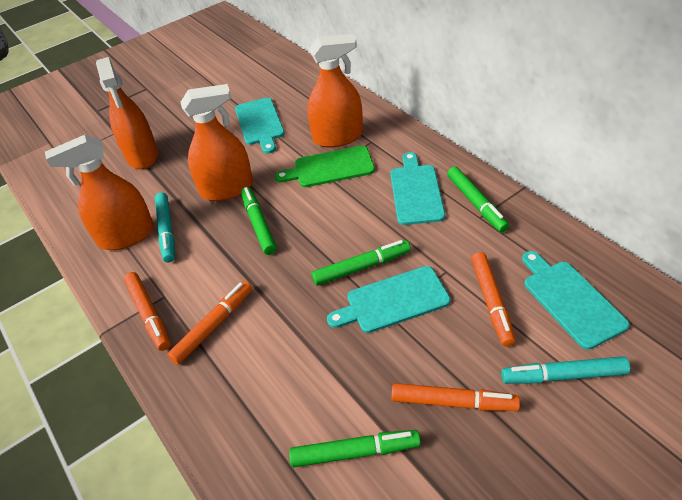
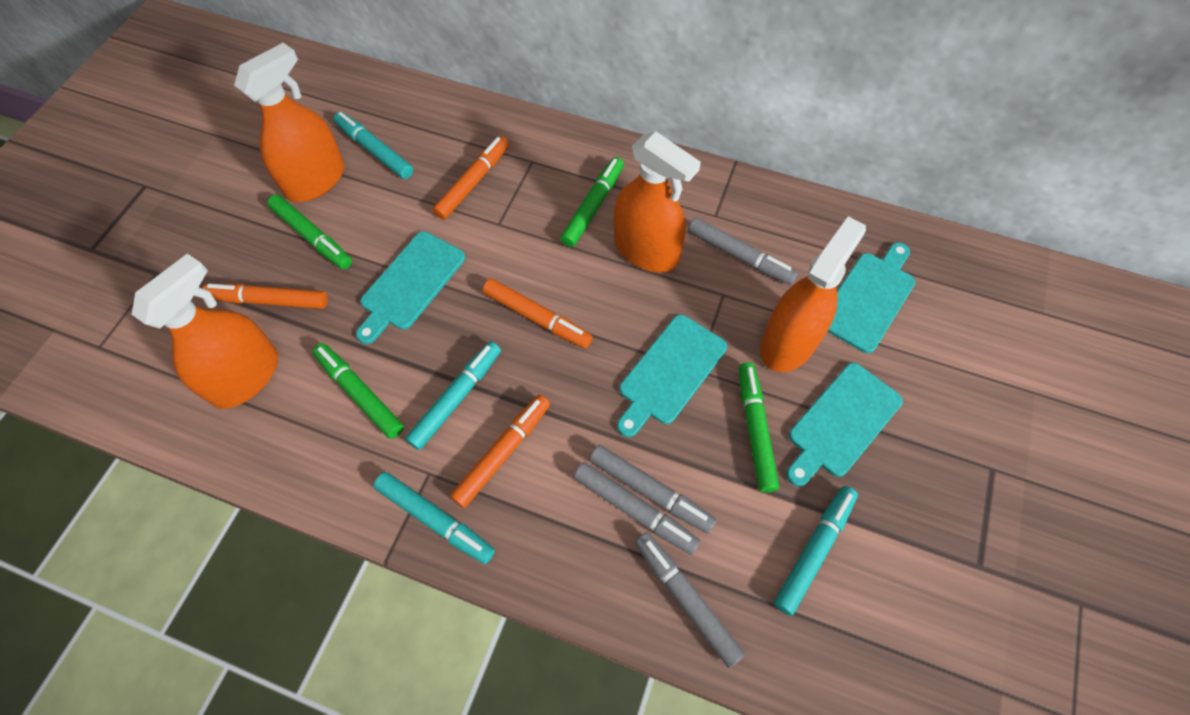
green cutting board: [275,145,375,187] = 1 -> none = 0
grey marker: none = 0 -> [573,462,700,555] [589,445,716,534] [635,532,745,668] [688,217,798,285] = 4
turquoise marker: [155,192,175,263] [501,356,630,384] = 2 -> [333,112,413,179] [374,472,495,564] [405,341,501,450] [774,486,858,616] = 4

